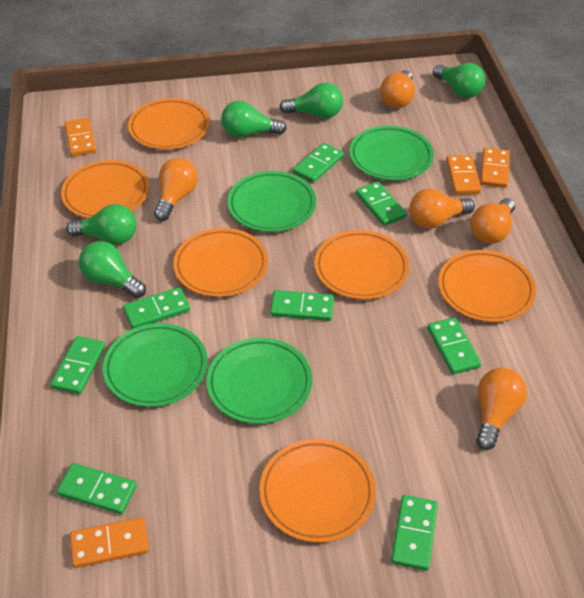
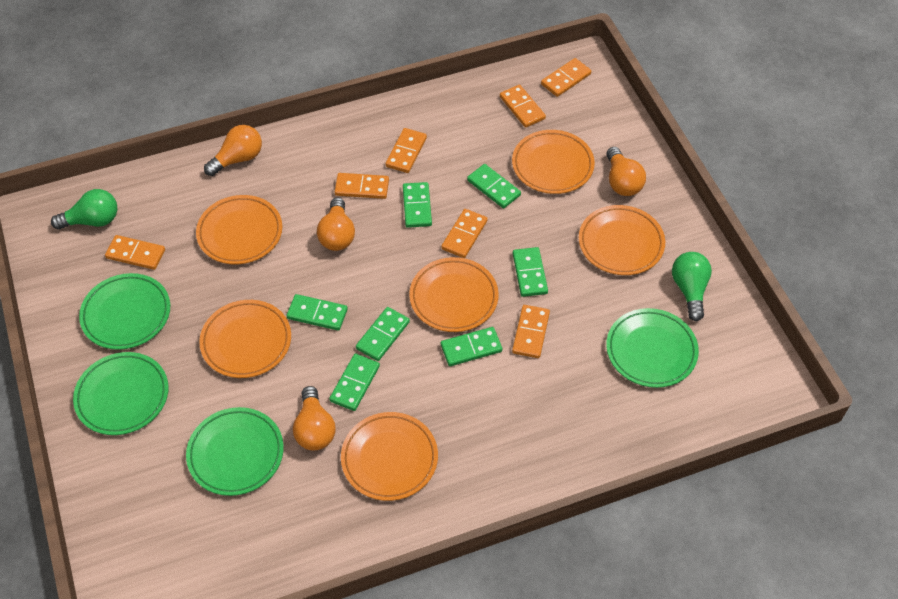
green domino: [50,336,106,394] [57,463,137,515] [123,287,190,329] [270,290,334,321] [293,143,344,183] [356,181,407,226] [391,495,438,571] [427,317,481,374] = 8 -> [287,294,348,331] [329,354,380,411] [356,307,410,361] [403,182,432,228] [441,327,502,366] [467,164,521,208] [513,247,548,297] = 7
green light bulb: [66,204,136,245] [79,241,146,298] [221,101,287,138] [279,82,343,119] [433,63,485,98] = 5 -> [51,189,117,229] [672,252,712,321] = 2
orange domino: [65,118,96,156] [70,517,149,568] [446,155,481,195] [480,147,510,188] = 4 -> [105,235,165,270] [335,173,389,199] [385,128,427,173] [441,209,488,258] [500,85,546,128] [512,305,550,358] [541,58,591,97] = 7
orange light bulb: [154,158,198,221] [380,70,415,108] [409,188,475,229] [471,198,515,244] [476,367,527,450] = 5 -> [204,125,262,176] [293,386,336,450] [317,197,355,251] [606,147,646,196] = 4

